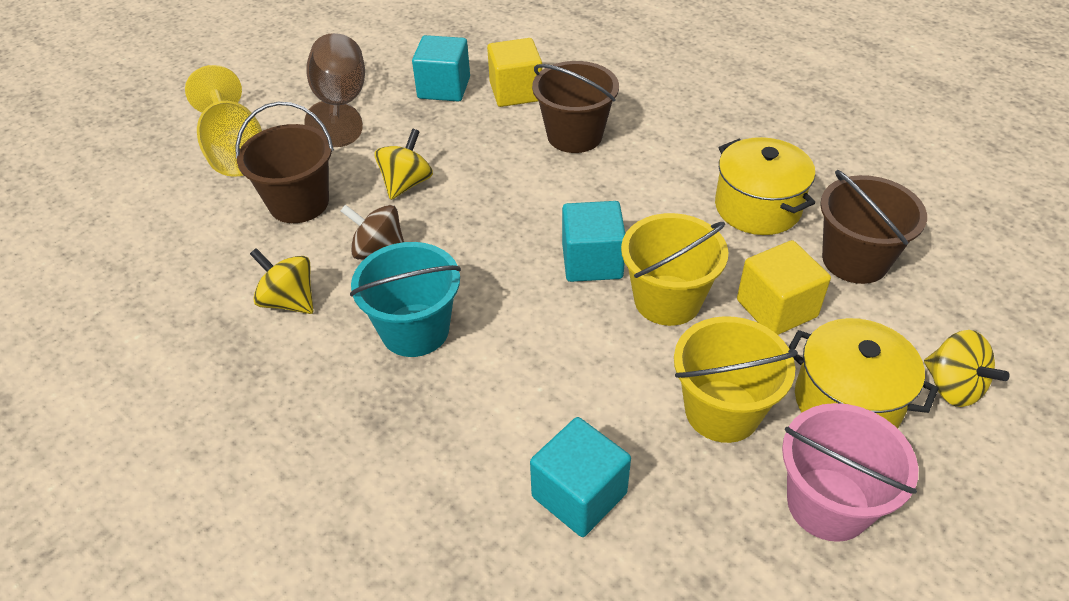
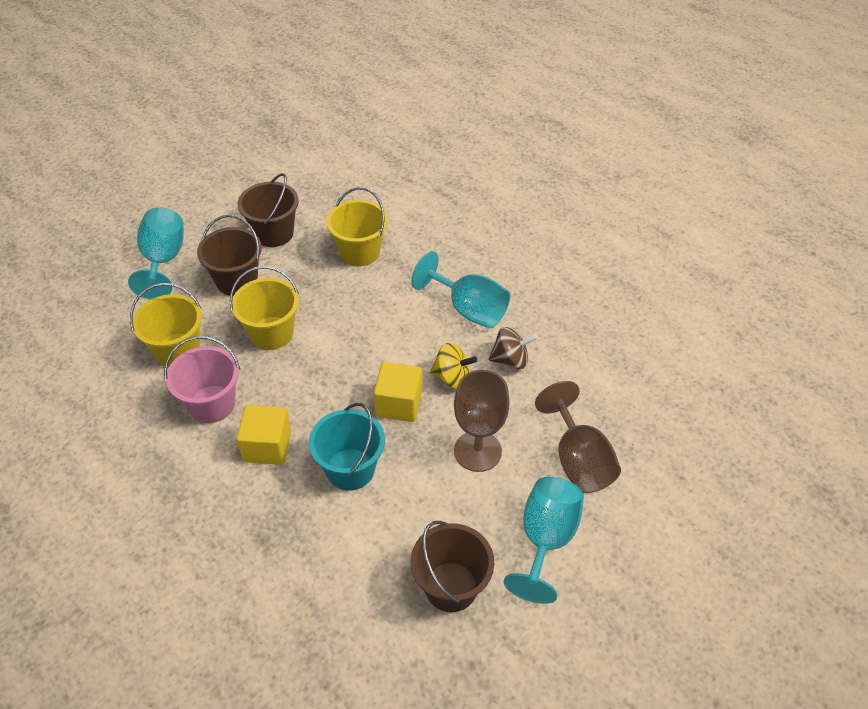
brown goblet: [305,33,365,147] = 1 -> [454,370,510,472] [535,381,621,493] = 2
turquoise cube: [412,35,470,102] [530,417,631,537] [562,201,625,282] = 3 -> none = 0
turquoise goblet: none = 0 -> [128,207,184,299] [412,251,510,328] [504,477,584,604] = 3
yellow bucket: [621,213,728,326] [674,316,798,443] = 2 -> [130,283,202,367] [230,266,299,350] [326,187,388,266] = 3
yellow goblet: [185,65,262,177] = 1 -> none = 0
yellow pot: [715,137,815,235] [788,318,938,429] = 2 -> none = 0
yellow spinning top: [250,248,314,314] [375,129,433,200] [924,330,1010,407] = 3 -> [430,343,478,389] = 1

